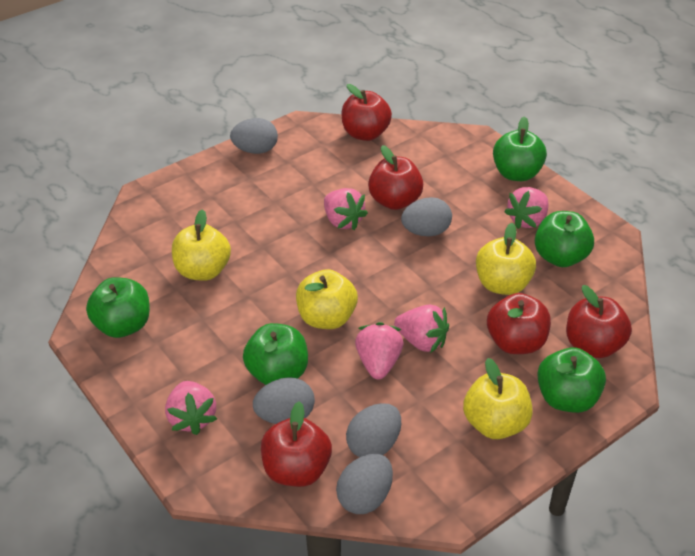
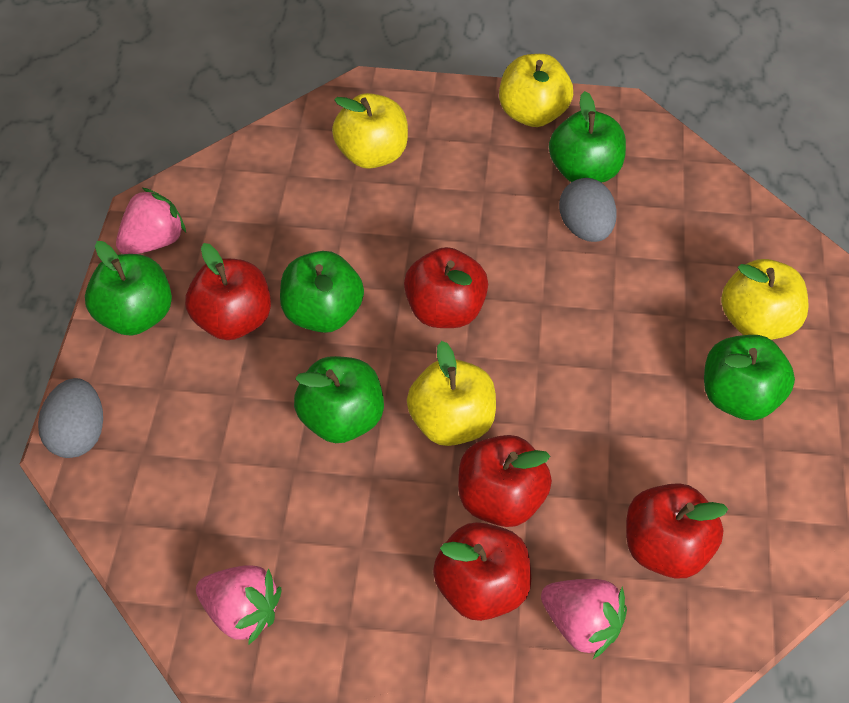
grey egg: [230,118,278,154] [253,377,315,424] [336,454,393,514] [346,403,401,457] [401,197,452,236] = 5 -> [38,378,103,458] [559,178,617,242] = 2
pink strawberry: [165,381,217,435] [324,188,368,230] [355,322,403,379] [394,305,449,353] [504,187,549,229] = 5 -> [116,187,186,254] [196,565,282,644] [541,579,627,659] = 3

